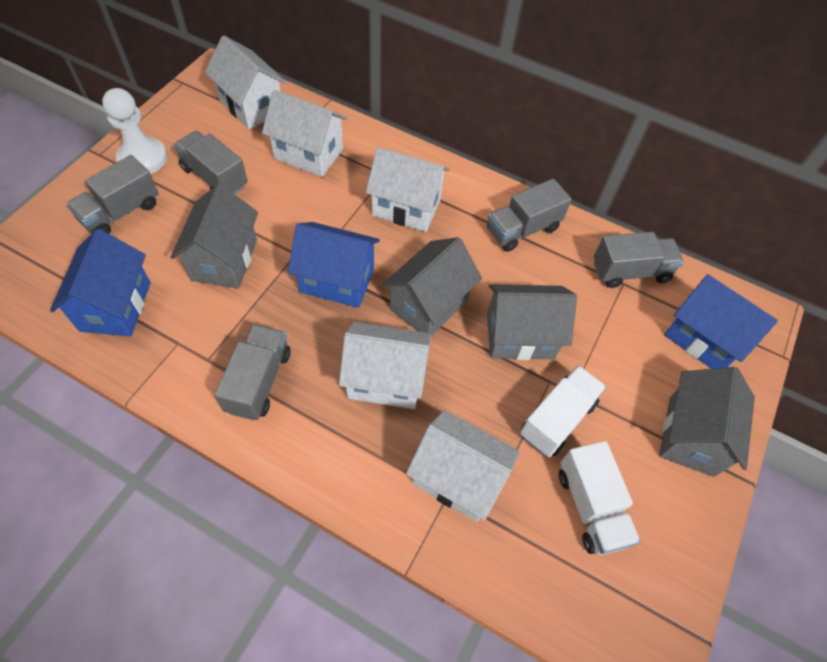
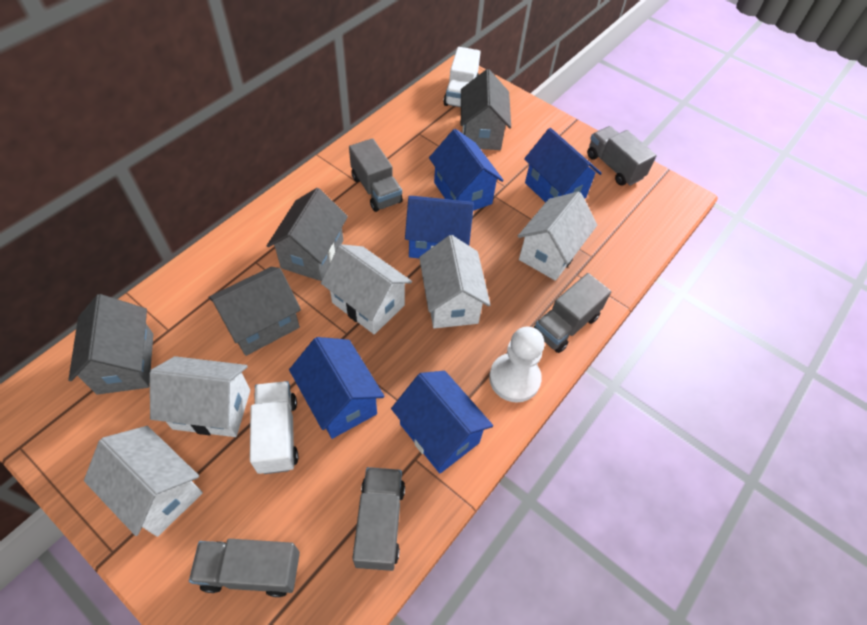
blue house: [50,229,151,337] [288,222,380,308] [664,274,778,369] = 3 -> [289,337,385,439] [391,371,493,473] [405,196,474,258] [429,129,504,211] [524,128,602,203] = 5

